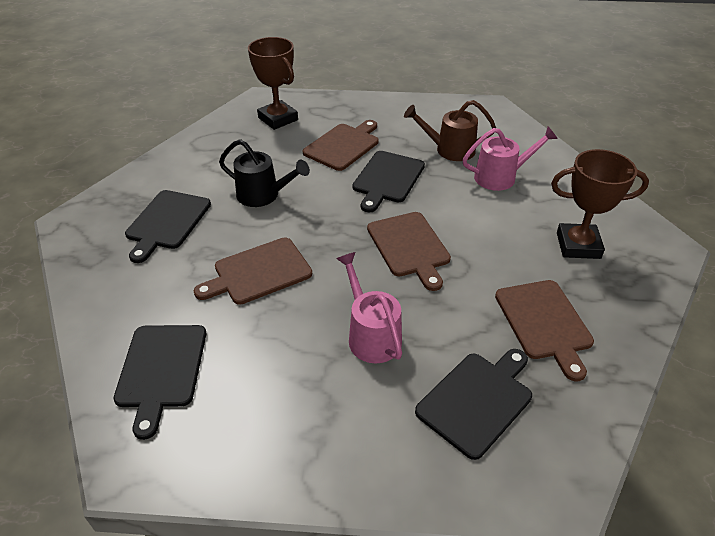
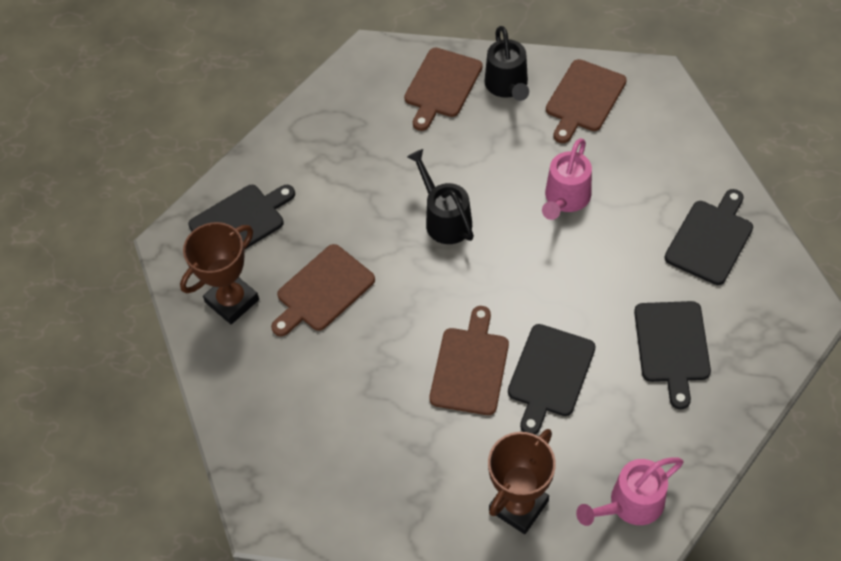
black watering can: [219,139,310,207] = 1 -> [407,149,474,244] [485,26,529,101] = 2
brown watering can: [404,100,496,161] = 1 -> none = 0

